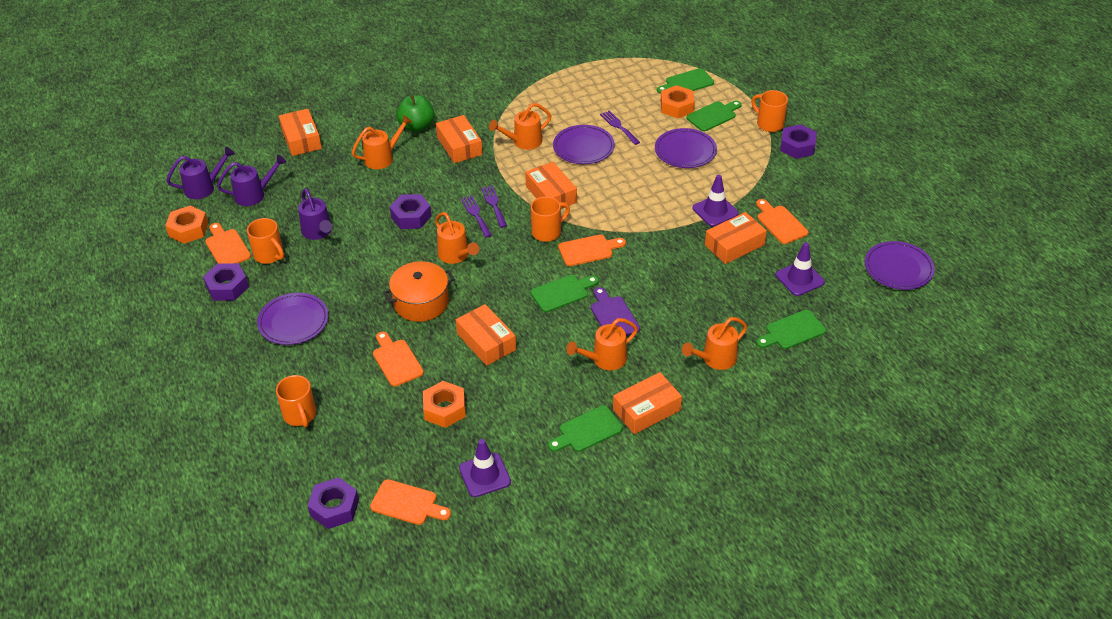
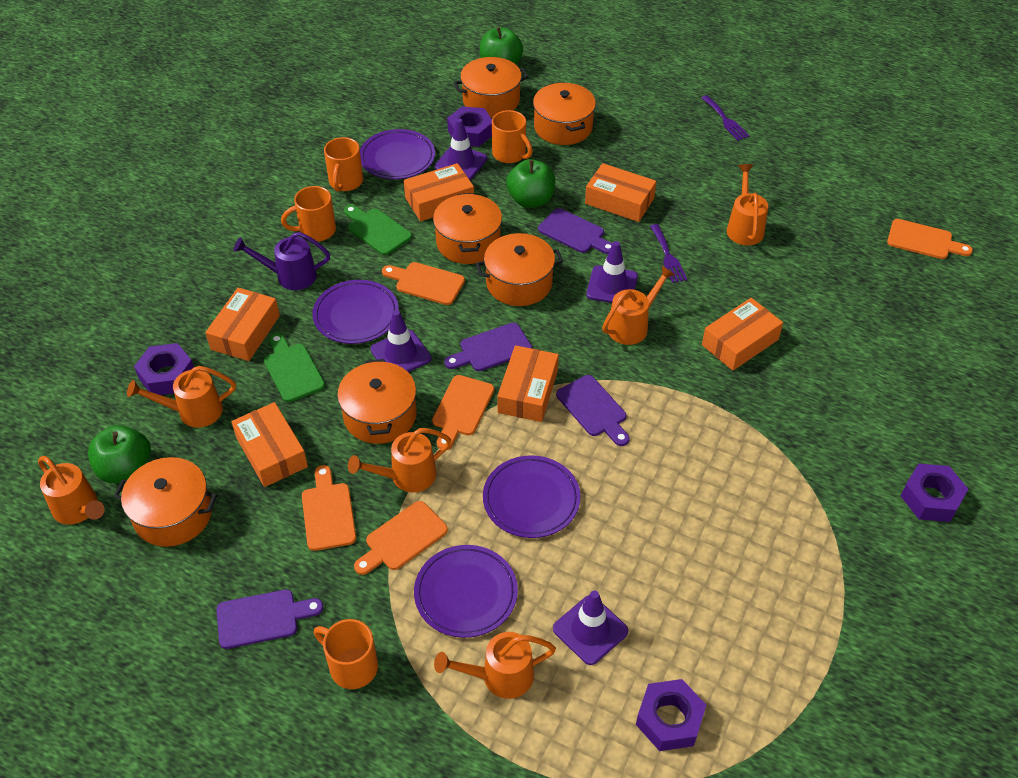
green apple: [397,95,435,132] = 1 -> [88,425,151,483] [480,27,523,64] [506,159,555,208] = 3
green cutting board: [531,275,599,312] [548,406,623,452] [657,68,714,94] [686,100,742,132] [756,310,826,349] = 5 -> [264,333,325,402] [344,205,412,255] = 2
orange nut: [165,205,208,244] [423,381,466,428] [661,85,695,118] = 3 -> none = 0
orange pot: [383,261,455,322] = 1 -> [114,457,217,547] [337,359,417,444] [433,193,502,264] [454,57,528,118] [476,233,563,306] [533,83,596,145] = 6
orange watering can: [352,115,412,169] [435,212,479,264] [489,103,551,150] [567,318,638,370] [682,317,747,370] = 5 -> [38,456,104,525] [127,366,236,428] [348,428,451,493] [434,632,556,699] [602,266,675,345] [727,164,768,245] = 6
purple cutting board: [591,287,640,336] = 1 -> [217,589,323,649] [444,323,532,371] [538,208,613,254] [556,375,630,446] = 4
purple fork: [461,196,492,238] [481,185,507,228] [600,110,640,145] = 3 -> [650,224,687,283] [701,95,749,141] = 2
purple traffic cone: [459,439,511,497] [692,175,739,227] [775,242,825,296] = 3 -> [371,310,431,372] [435,118,487,180] [553,590,628,665] [586,241,638,303] = 4
purple watering can: [166,147,235,199] [217,155,286,206] [298,188,332,240] = 3 -> [233,232,330,290] = 1

